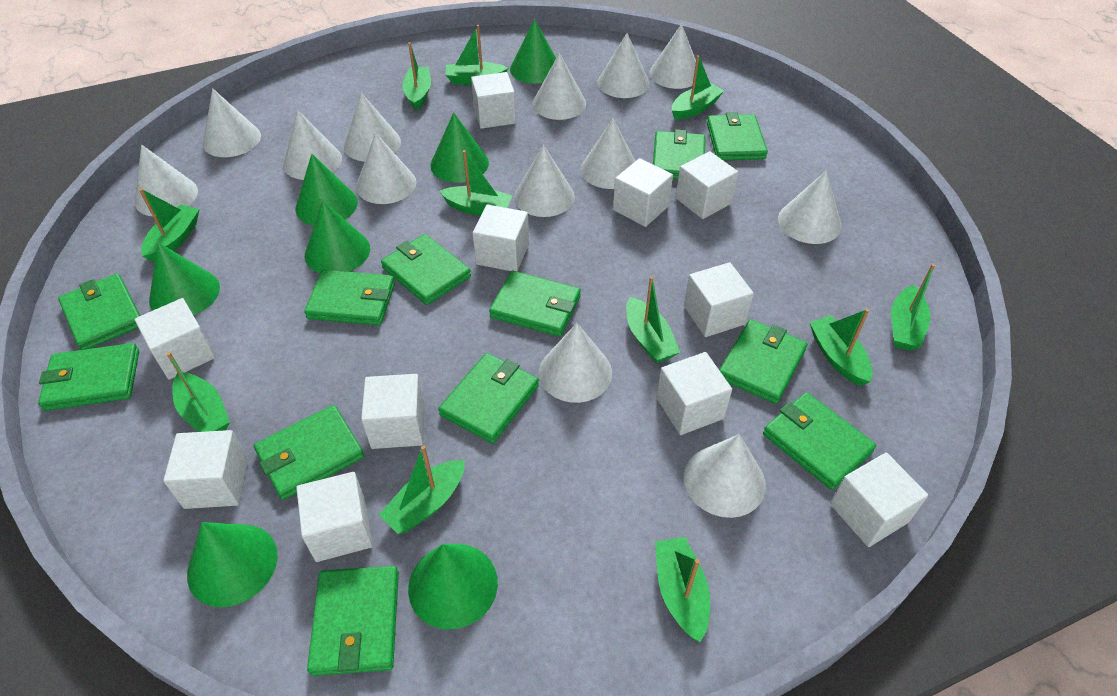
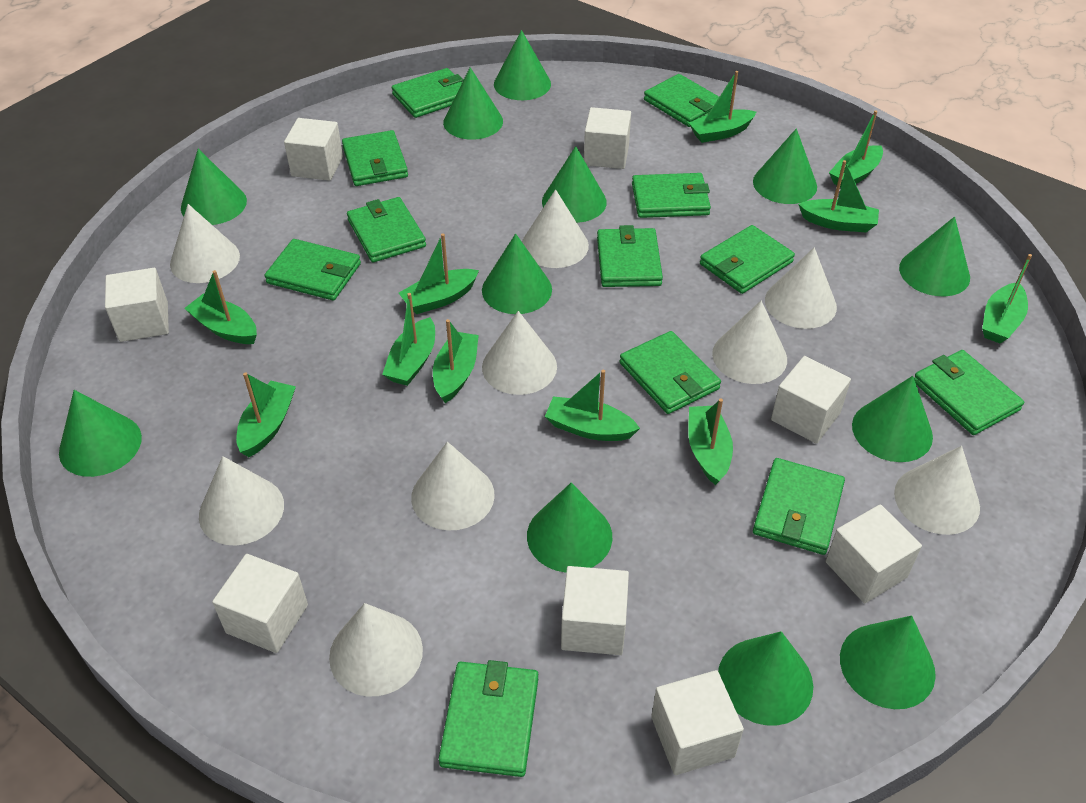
green cone: [149,242,220,316] [187,522,278,607] [296,154,358,225] [305,200,370,273] [408,544,498,630] [430,112,489,183] [510,19,556,84] = 7 -> [59,390,142,477] [181,149,247,225] [443,67,503,140] [482,234,552,314] [494,30,551,100] [527,482,612,572] [542,146,607,223] [718,631,813,726] [753,128,817,204] [840,615,936,709] [852,376,933,462] [899,216,970,296] = 12
white cone: [135,145,198,216] [203,88,261,157] [283,110,342,180] [344,93,401,162] [356,133,416,204] [514,145,575,217] [532,53,586,120] [539,323,612,403] [581,119,635,189] [597,33,650,98] [649,24,696,89] [684,434,766,518] [778,171,842,244] = 13 -> [170,204,240,283] [199,456,284,545] [329,603,423,696] [411,442,495,531] [482,311,557,395] [522,189,589,268] [712,301,787,384] [765,247,837,329] [894,446,980,535] = 9
white cube: [135,298,215,380] [163,430,248,509] [296,472,373,562] [361,374,425,449] [471,72,516,129] [473,205,529,271] [613,158,673,227] [656,352,732,435] [676,151,739,219] [684,262,754,337] [830,452,928,547] = 11 -> [105,268,169,342] [212,554,308,653] [284,118,343,181] [561,566,629,655] [584,107,631,169] [651,670,744,775] [771,356,851,444] [826,504,922,603] = 8

